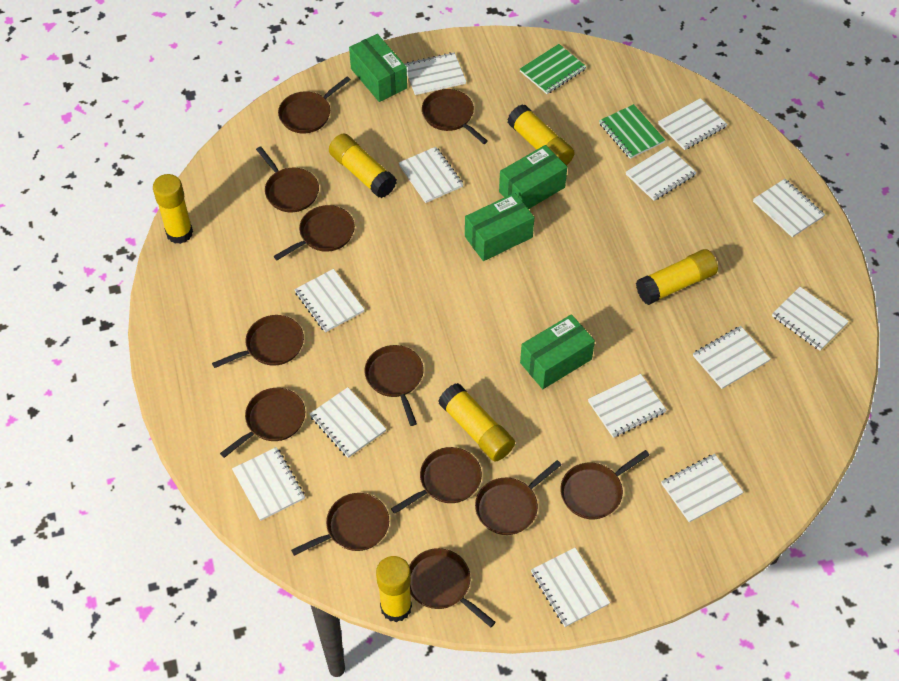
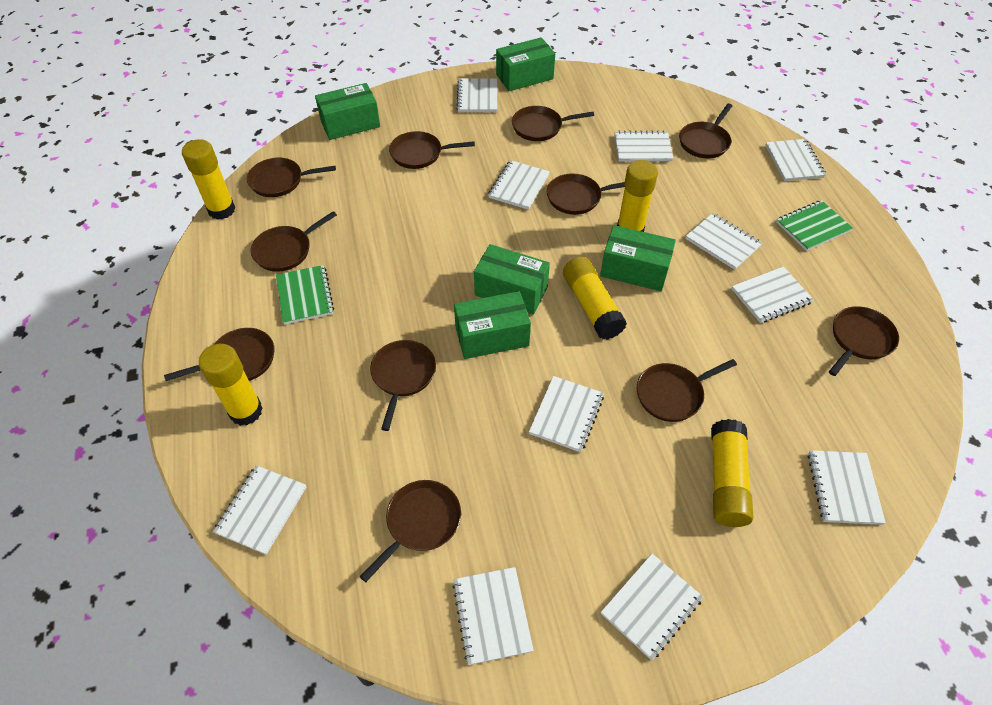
brown pan: [212,315,304,368] [220,388,305,458] [256,146,319,212] [274,205,355,260] [278,76,351,133] [291,493,389,556] [365,345,424,426] [391,447,482,514] [409,548,496,627] [422,89,488,144] [475,460,562,535] [560,450,650,519] = 12 -> [164,328,274,381] [247,158,336,197] [251,211,337,272] [360,480,461,582] [370,340,436,431] [389,131,475,169] [512,106,594,141] [547,173,625,215] [637,359,737,422] [679,104,732,158] [829,306,899,376] = 11
green box: [349,34,407,102] [465,193,534,261] [499,145,567,209] [520,314,595,389] = 4 -> [315,83,380,140] [454,291,531,359] [474,244,550,315] [496,37,555,91] [600,225,676,291] = 5
white notebook: [232,447,305,521] [294,269,365,333] [310,387,386,458] [399,147,463,203] [404,53,466,95] [531,548,610,627] [588,374,667,438] [626,146,697,201] [658,98,728,150] [661,454,743,522] [693,326,770,389] [753,179,825,237] [772,287,849,351] = 13 -> [213,465,306,555] [453,567,534,665] [456,78,497,112] [488,160,550,210] [529,376,604,452] [601,554,703,660] [615,131,674,161] [685,213,762,270] [732,267,814,323] [765,139,826,181] [808,450,886,525] = 11
yellow glue stick: [153,174,193,244] [329,134,397,198] [376,556,412,622] [438,383,515,462] [507,104,575,166] [636,249,718,305] = 6 -> [182,139,235,220] [199,344,263,426] [563,257,627,340] [617,160,658,232] [711,419,753,527] = 5

